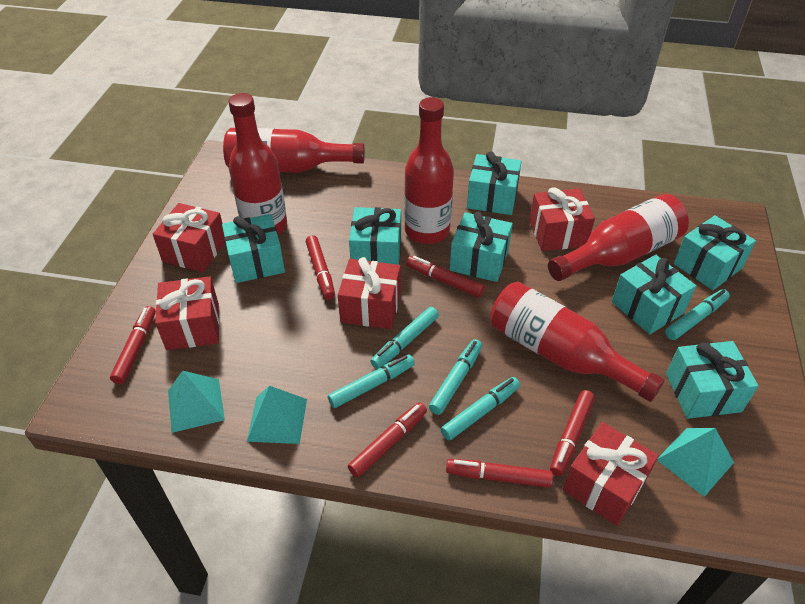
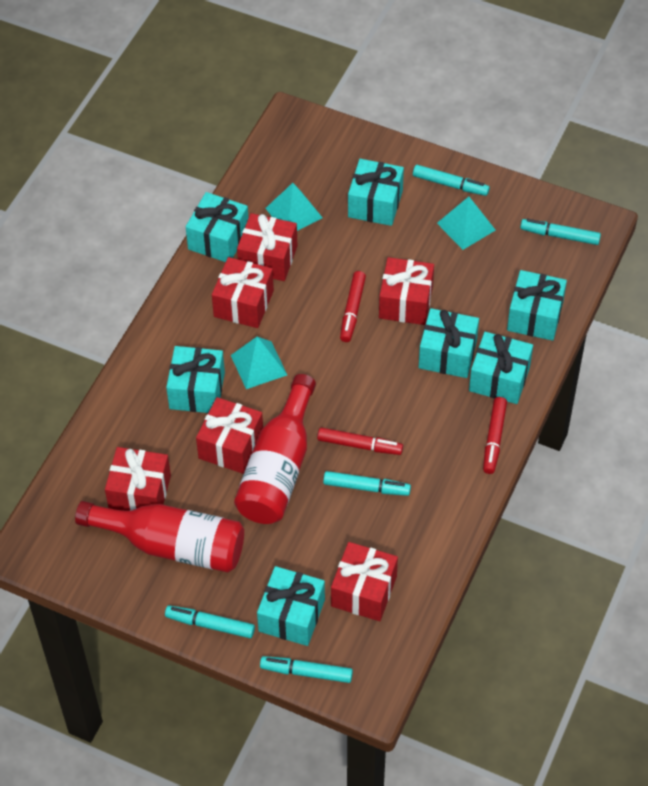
red bottle: [223,128,365,173] [228,93,287,234] [404,97,454,244] [490,282,664,402] [548,194,689,281] = 5 -> [75,501,244,573] [234,374,316,524] = 2
red gift: [153,203,225,272] [155,276,219,350] [338,257,401,329] [529,187,595,251] [562,422,659,526] = 5 -> [105,447,171,511] [196,397,263,474] [212,257,274,328] [237,213,297,281] [331,542,398,621] [379,257,434,325] = 6
red marker: [110,306,156,384] [306,235,335,300] [348,402,427,477] [406,256,485,297] [446,459,553,488] [550,390,595,476] = 6 -> [317,427,403,455] [340,271,366,342] [483,397,507,474] = 3

